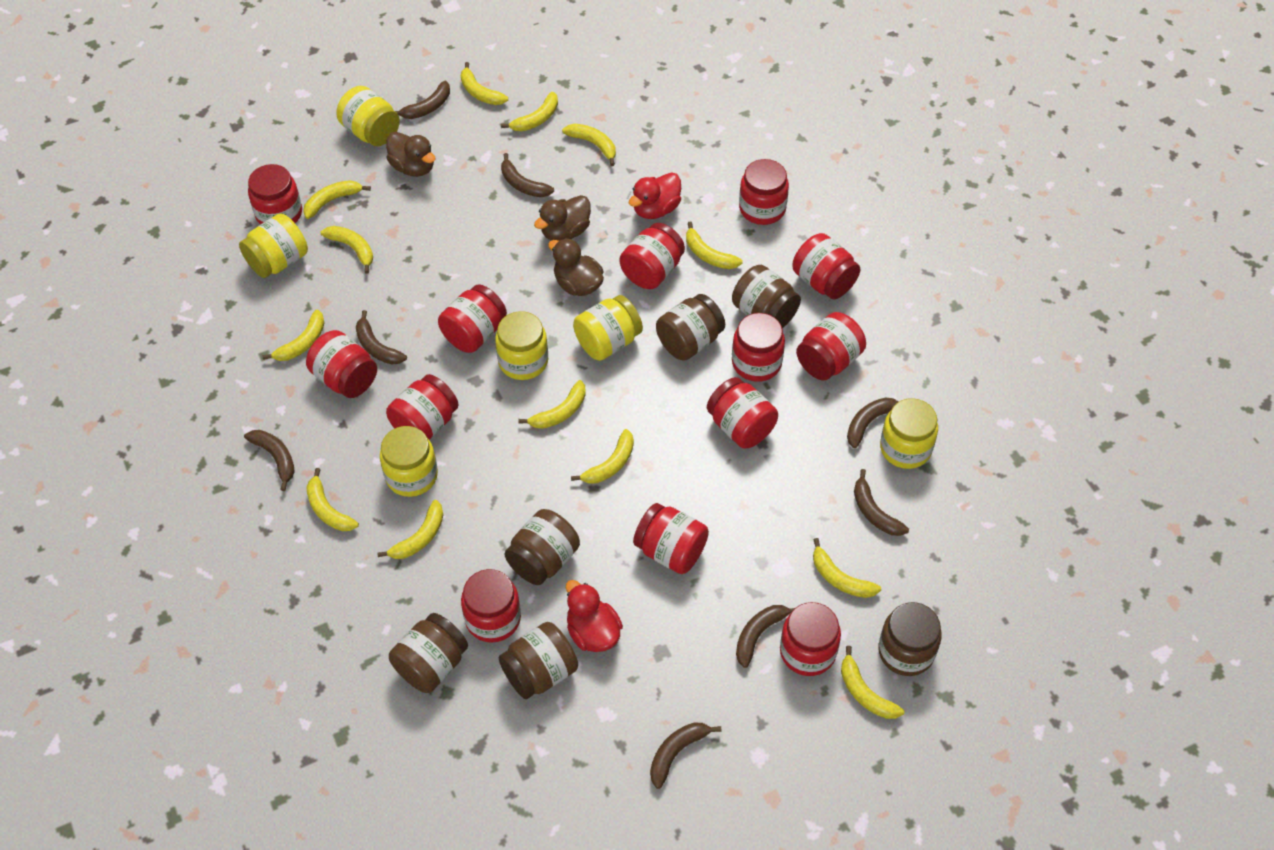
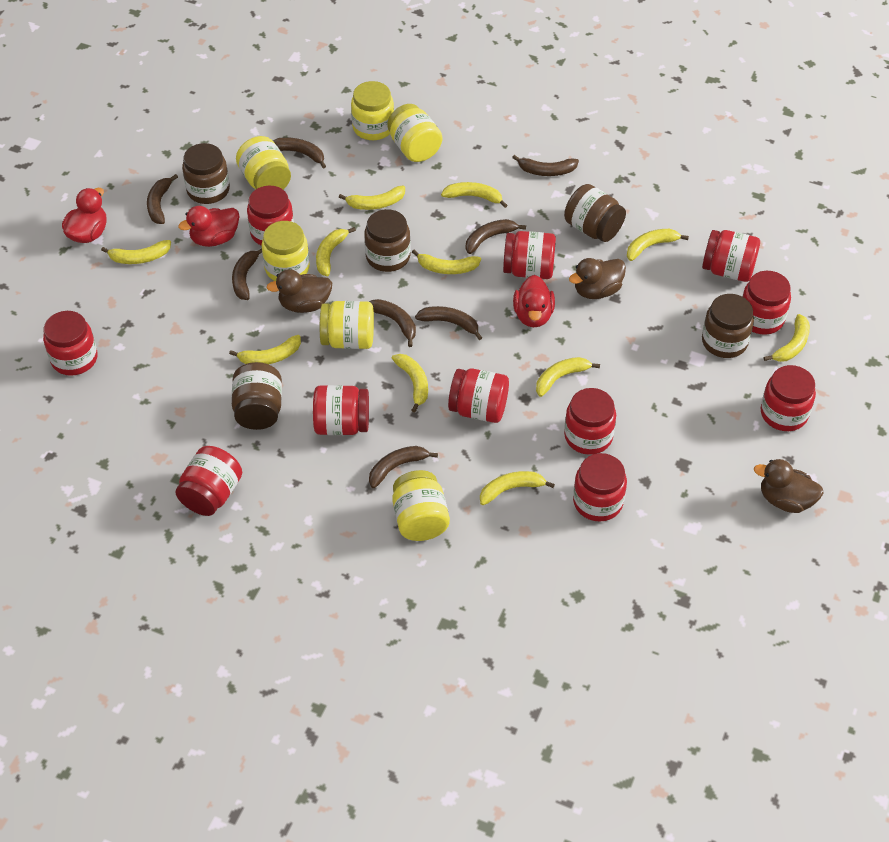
brown jar: [389,613,468,693] [499,622,578,699] [504,509,580,585] [656,294,725,361] [732,265,801,328] [878,602,942,676] = 6 -> [182,143,230,204] [232,362,282,430] [364,209,411,272] [564,184,626,242] [702,294,754,358] = 5
red duck: [566,580,623,652] [629,172,681,219] = 2 -> [62,188,107,243] [178,206,240,247] [513,275,555,327] = 3
red jar: [248,164,302,224] [306,330,377,398] [386,374,459,440] [438,284,507,353] [461,569,521,643] [619,223,685,289] [633,503,709,574] [707,377,778,449] [732,313,785,382] [739,159,789,225] [780,602,841,676] [792,233,860,300] [796,312,866,380] = 13 -> [43,311,98,376] [175,446,242,516] [247,186,294,246] [313,385,369,435] [448,369,509,423] [503,231,556,279] [564,388,616,455] [573,453,627,521] [702,230,760,282] [742,271,791,334] [761,365,816,431] = 11
yellow banana: [262,310,324,361] [303,180,371,219] [306,468,359,531] [321,226,373,274] [377,500,443,559] [461,62,508,105] [501,92,558,131] [518,380,586,429] [562,124,616,166] [571,429,634,484] [686,222,743,269] [813,538,881,598] [841,646,904,719] = 13 -> [101,240,171,264] [229,335,301,364] [316,227,356,276] [339,186,405,210] [392,354,428,413] [412,250,481,274] [441,182,507,208] [480,471,555,505] [536,357,600,397] [627,229,689,261] [764,314,810,362] = 11

